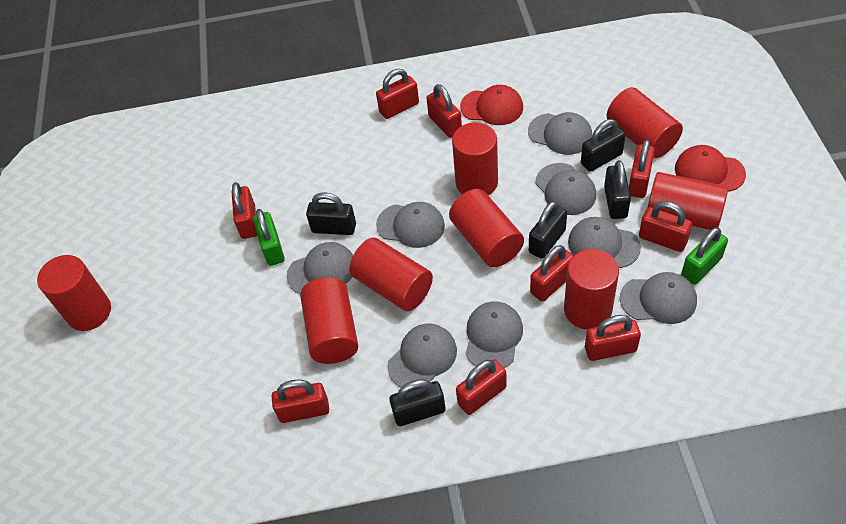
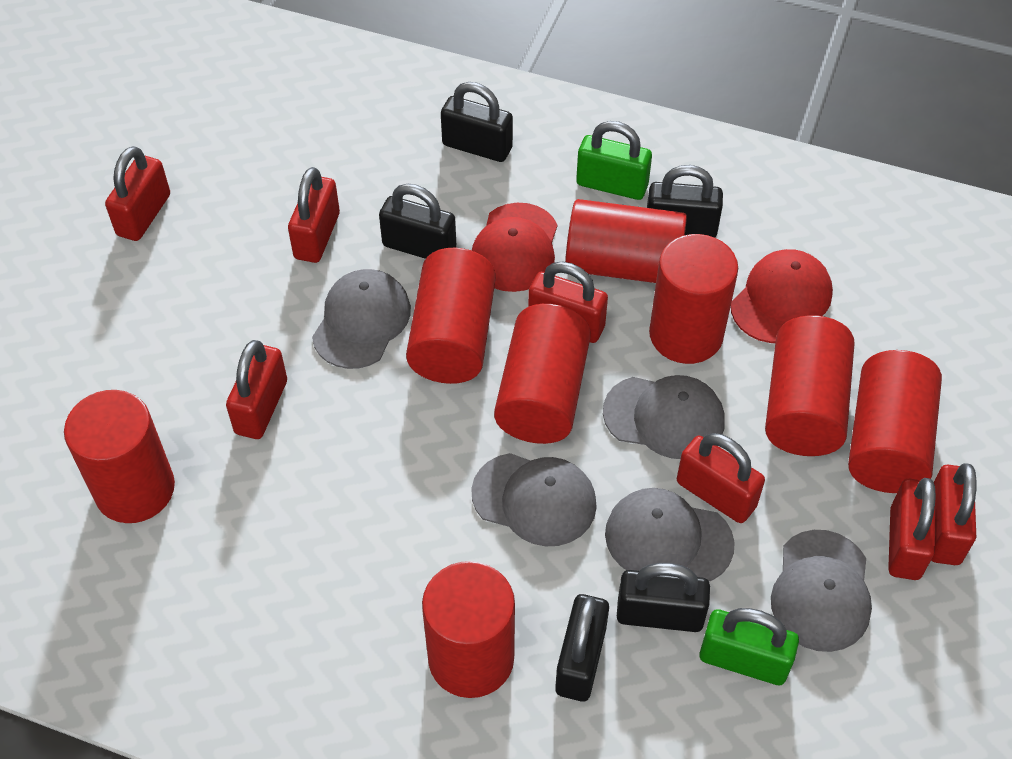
grey cap: [286,242,353,294] [376,202,445,248] [387,324,457,387] [466,301,523,368] [528,112,592,155] [536,163,596,215] [568,217,641,268] [620,272,697,324] = 8 -> [312,269,411,369] [471,453,597,546] [603,375,724,459] [605,488,735,581] [771,530,872,652] = 5
red padlock: [232,182,257,239] [272,380,329,423] [376,69,419,119] [427,84,462,138] [456,359,507,415] [530,245,574,302] [585,315,641,361] [629,139,655,198] [639,201,692,252] = 9 -> [105,146,170,241] [226,340,287,439] [288,167,340,263] [528,261,608,343] [677,433,765,523] [888,478,936,580] [931,463,977,565] = 7

